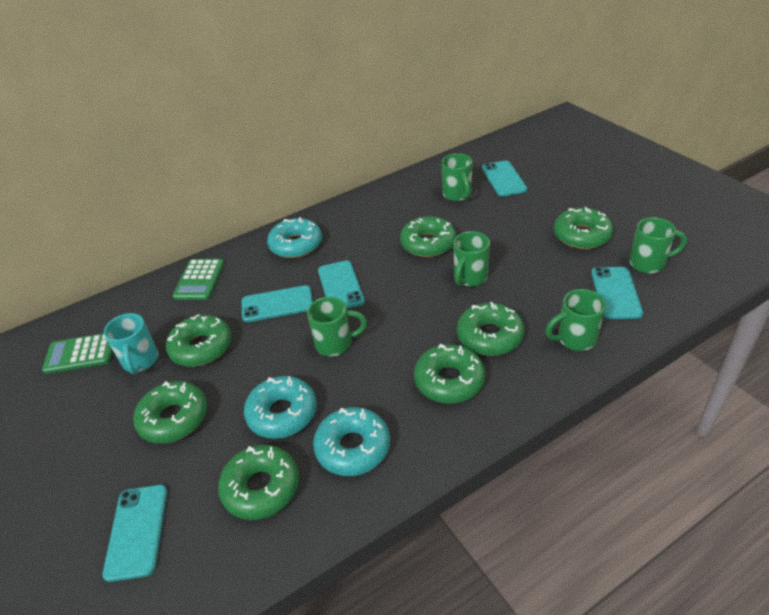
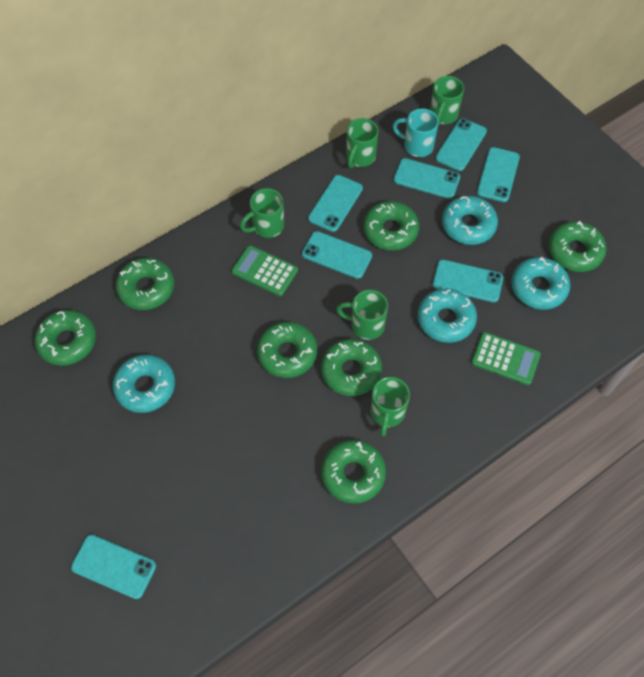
turquoise donut: [244,376,317,439] [267,217,322,258] [313,407,390,476] = 3 -> [113,355,175,413] [417,288,477,343] [442,196,498,245] [511,257,570,309] = 4
turquoise phone: [102,485,167,582] [242,285,313,322] [318,260,365,309] [482,161,527,197] [591,267,643,319] = 5 -> [71,534,156,599] [302,231,372,279] [308,175,363,232] [393,158,460,199] [433,260,503,302] [435,118,487,171] [477,147,520,202] = 7

